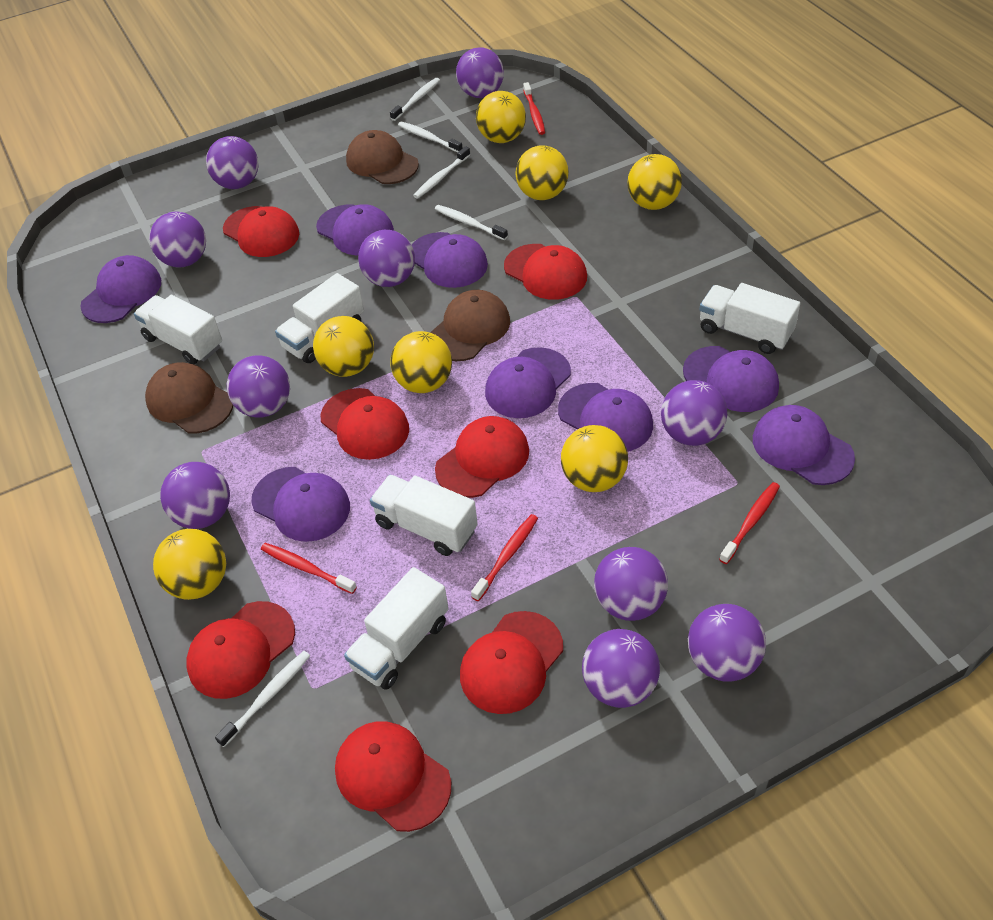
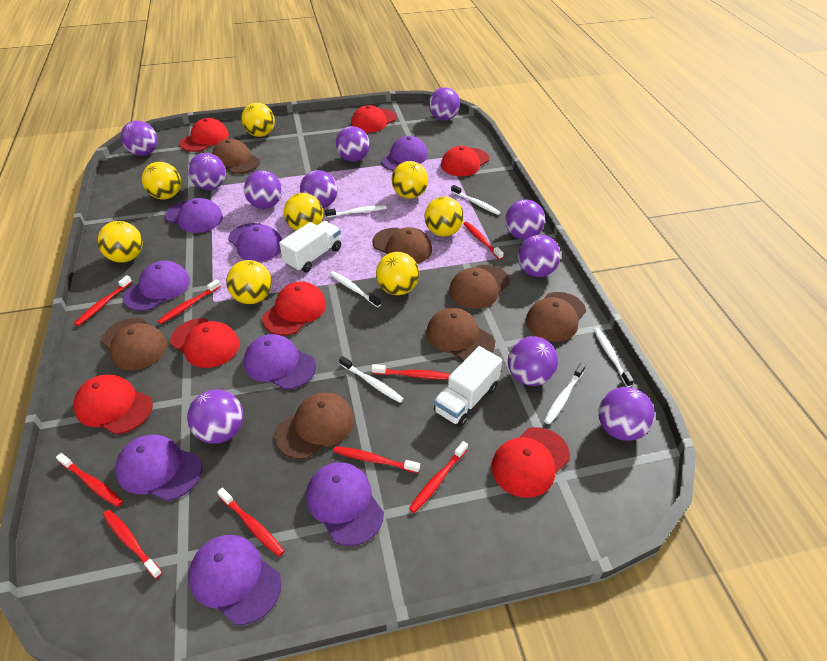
brown cap: [145,362,233,433] [346,130,419,184] [430,290,510,361] = 3 -> [101,318,167,370] [212,139,260,174] [274,392,354,459] [373,227,432,264] [426,308,495,362] [449,265,510,309] [526,292,586,342] = 7
purple ball: [149,212,206,267] [160,462,230,529] [206,136,259,189] [227,355,290,418] [358,230,415,287] [456,47,504,98] [582,629,660,708] [594,547,668,621] [661,380,727,446] [688,604,766,682] = 10 -> [121,121,157,156] [187,390,243,444] [188,153,226,190] [244,171,282,209] [300,170,338,208] [336,126,370,162] [429,87,460,121] [505,199,545,240] [508,336,558,386] [518,235,561,277] [598,387,655,441] = 11
red toothbrush: [261,543,357,594] [471,514,538,601] [523,82,545,135] [719,482,780,564] = 4 -> [56,453,123,507] [74,275,132,326] [103,510,162,579] [158,279,221,324] [217,488,284,557] [333,446,420,473] [372,364,451,380] [409,441,468,513] [463,222,504,260] = 9
white toothbrush: [215,651,310,747] [390,78,440,121] [398,122,462,152] [413,146,470,199] [435,205,508,240] = 5 -> [325,205,386,218] [330,271,381,307] [339,356,404,403] [451,185,501,215] [544,363,585,424] [593,328,634,387] = 6
white truck: [134,295,222,364] [275,273,364,363] [344,567,449,690] [370,475,478,556] [699,283,800,354] = 5 -> [279,221,341,272] [434,346,502,427] = 2
yellow ball: [153,529,226,600] [313,316,374,377] [390,331,452,393] [476,91,526,143] [515,145,569,200] [561,425,628,492] [627,154,682,210] = 7 -> [97,221,143,263] [142,162,181,199] [226,260,272,304] [241,103,275,137] [284,193,323,231] [376,252,419,295] [392,161,428,199] [424,197,464,237] = 8

